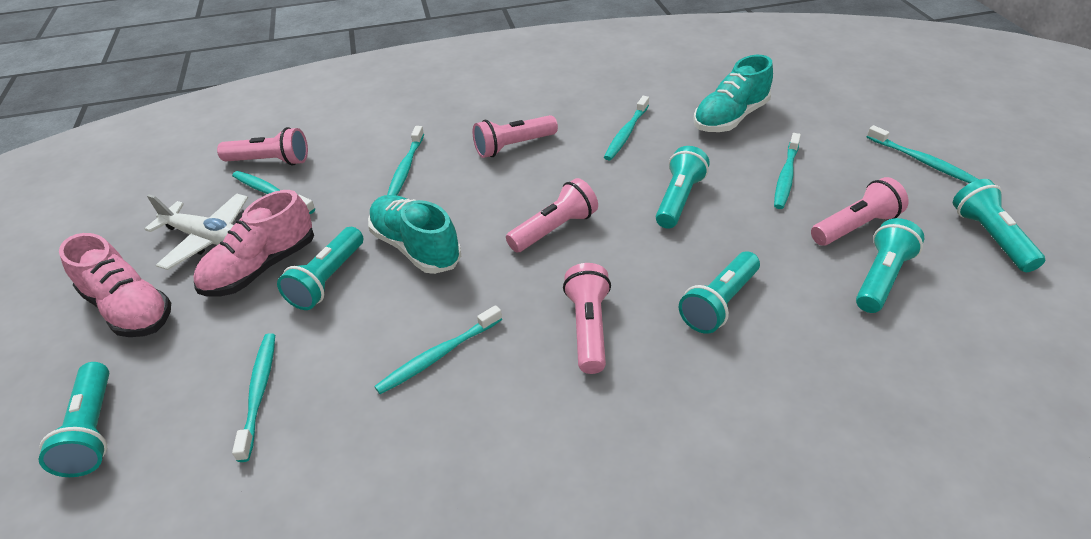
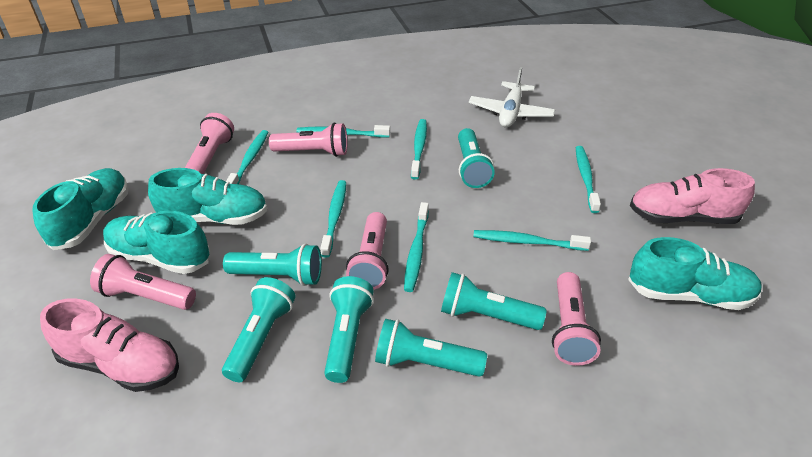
turquoise shoe: [368,195,461,274] [693,55,773,132] = 2 -> [32,168,129,250] [103,211,210,274] [148,168,267,225] [628,237,762,310] = 4

